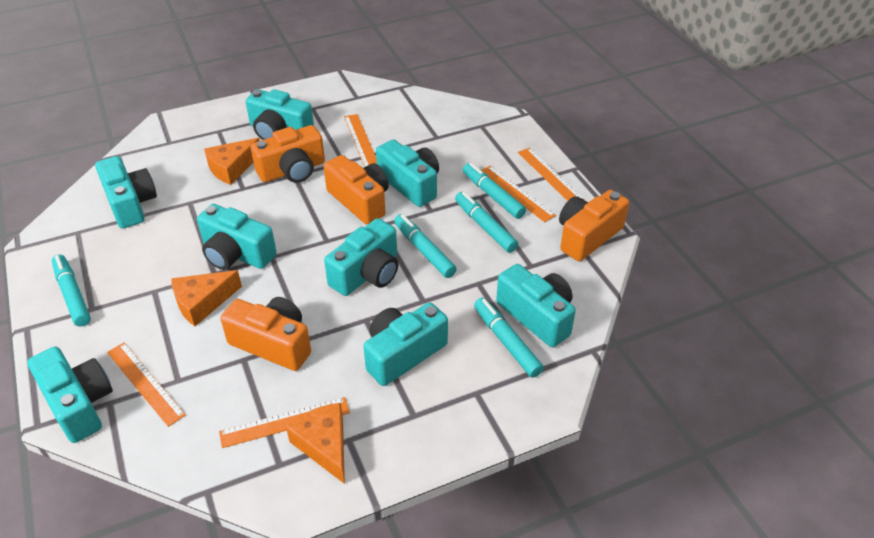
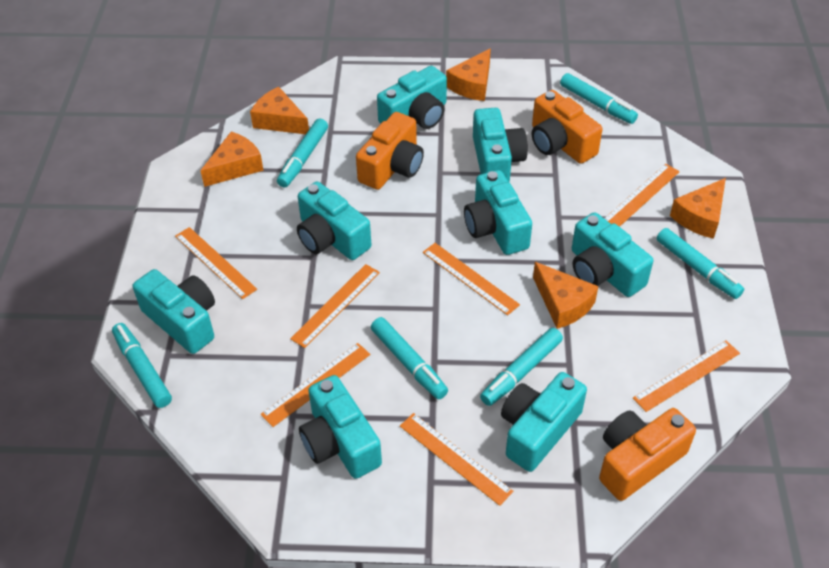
orange camera: [220,297,311,371] [250,125,325,183] [324,155,389,224] [559,190,629,261] = 4 -> [356,112,424,190] [532,90,603,164] [599,408,696,501] = 3
orange cheese: [171,270,242,326] [204,138,260,185] [286,403,345,484] = 3 -> [200,131,264,187] [250,87,309,134] [446,49,491,101] [533,262,598,329] [670,178,726,239] = 5
orange ruler: [107,343,186,427] [219,397,350,448] [344,114,377,167] [481,166,556,222] [518,148,585,201] = 5 -> [175,227,257,299] [261,343,370,427] [290,264,380,348] [400,413,513,506] [423,243,520,315] [604,164,680,227] [633,340,740,412] = 7
turquoise marker: [52,254,91,327] [394,214,457,278] [455,192,518,253] [463,163,526,219] [474,298,544,378] = 5 -> [112,323,172,408] [277,118,328,187] [371,317,448,400] [480,328,563,406] [560,73,638,124] [657,228,744,299] = 6

